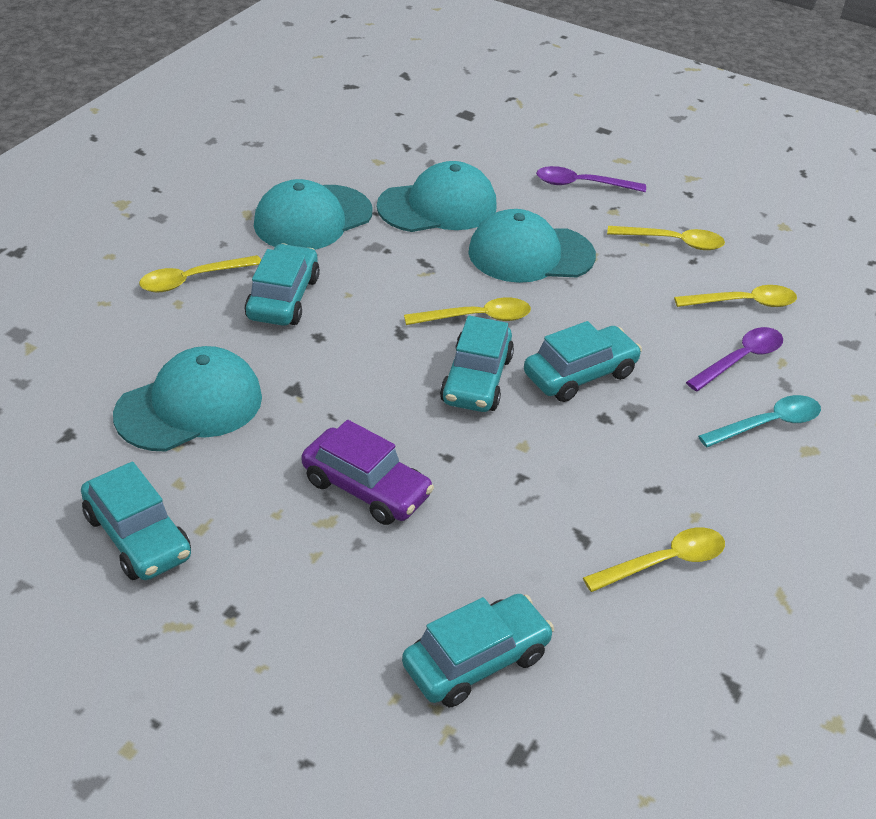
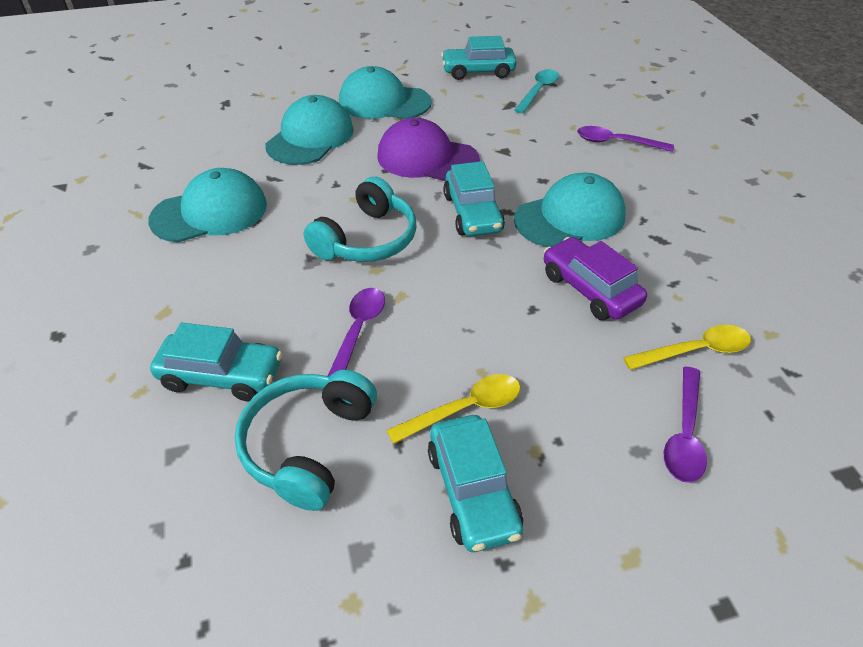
purple cap: none = 0 -> [377,118,480,181] = 1
purple spoon: [536,166,646,192] [686,327,783,391] = 2 -> [328,288,385,377] [577,126,674,152] [664,367,707,483] = 3
turquoise car: [81,462,191,580] [245,243,320,326] [402,594,554,707] [440,315,514,412] [524,321,642,402] = 5 -> [150,323,282,401] [428,415,523,552] [441,36,517,80] [443,161,505,236] = 4
turquoise headphones: none = 0 -> [235,370,377,511] [304,177,417,262] = 2
yellow spoon: [139,255,261,292] [404,298,531,325] [583,528,725,592] [607,226,725,250] [674,285,797,307] = 5 -> [386,374,521,444] [623,325,751,370] = 2

